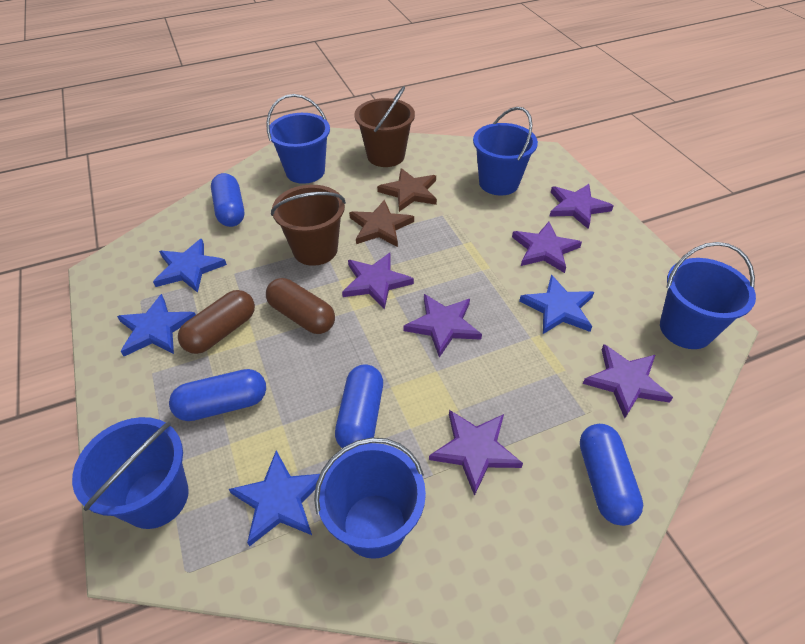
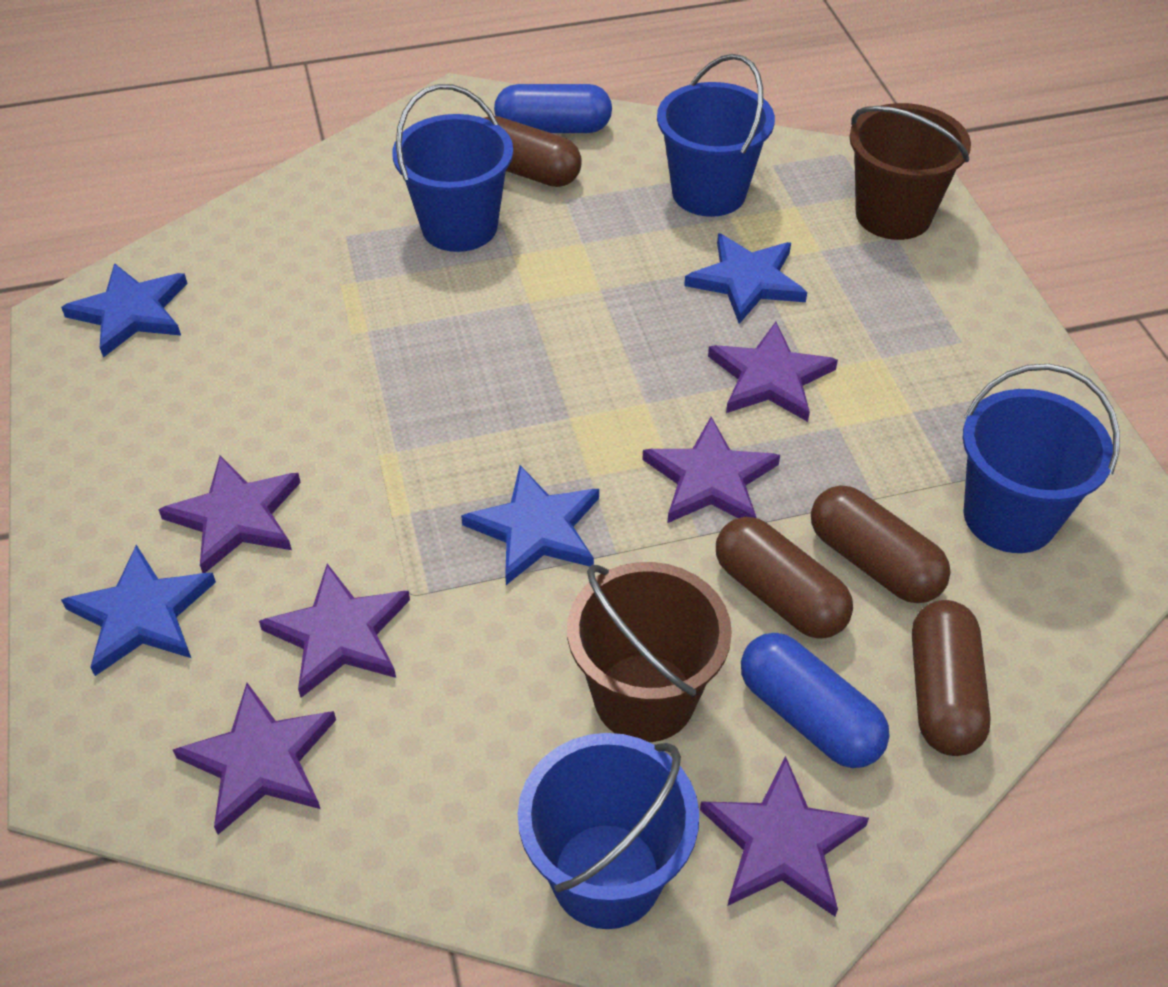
blue bucket: [72,417,189,529] [266,94,330,184] [314,437,426,559] [473,107,538,195] [660,242,756,349] = 5 -> [392,84,513,252] [518,733,699,929] [657,54,775,217] [963,364,1120,553] = 4
blue capsule: [169,369,266,421] [211,173,244,227] [335,365,383,448] [580,424,643,526] = 4 -> [494,84,612,133] [741,633,890,768] = 2
brown capsule: [178,290,255,354] [266,278,335,334] = 2 -> [485,116,582,187] [716,517,853,639] [811,485,951,603] [912,600,991,756] = 4
brown star: [349,200,414,247] [377,168,437,212] = 2 -> none = 0

